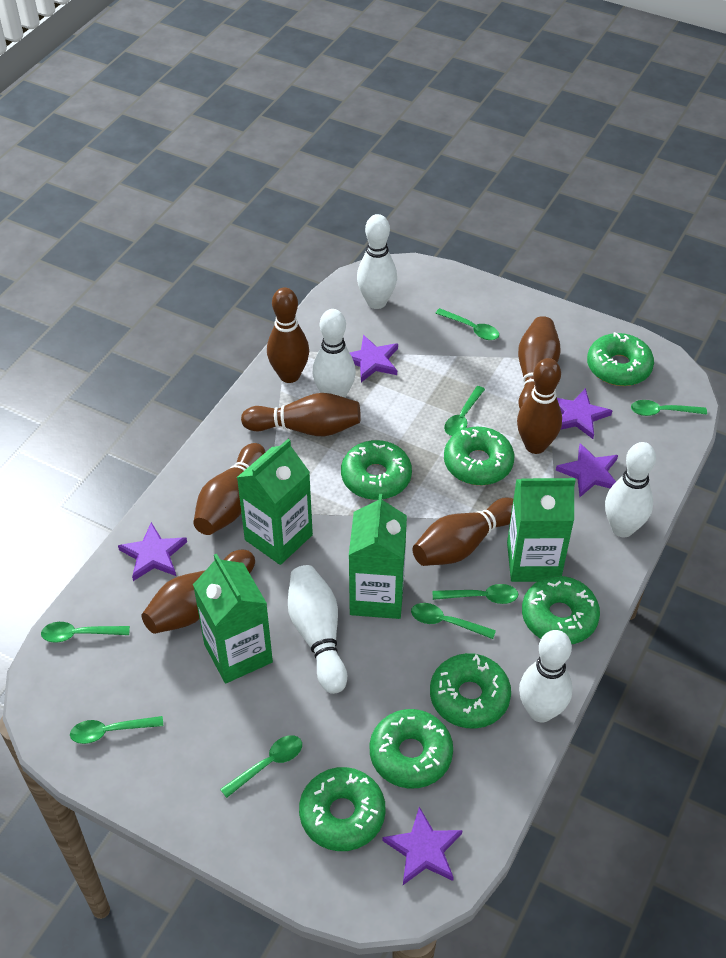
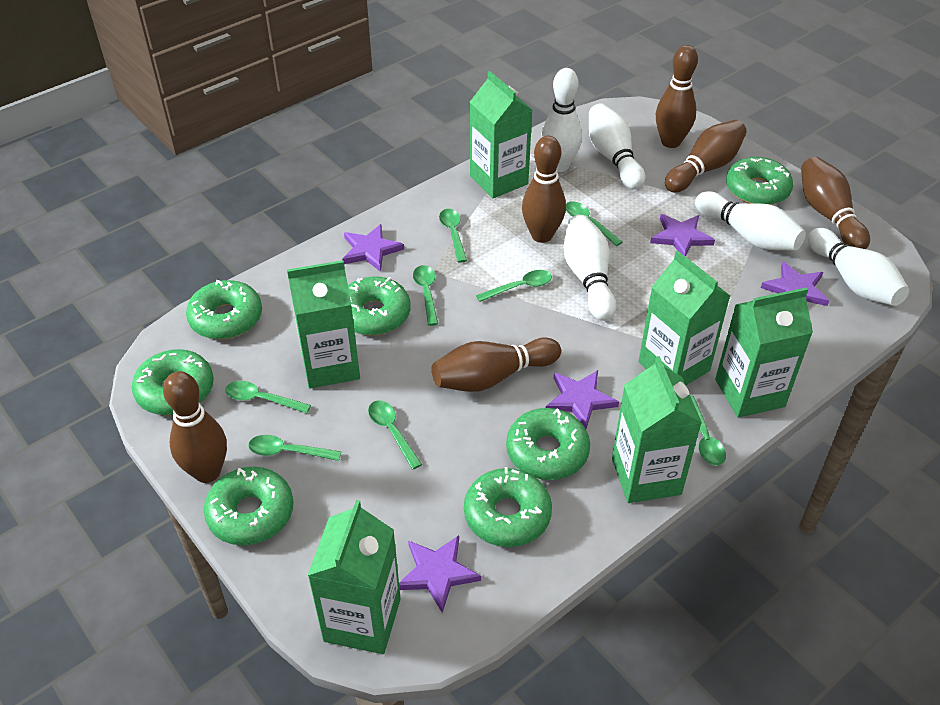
brown bowling pin: [142,550,255,634] [193,443,265,535] [241,393,361,436] [267,287,309,383] [413,497,513,566] [517,358,562,454] [518,316,561,408] = 7 -> [163,371,227,483] [432,337,561,392] [522,136,566,243] [656,45,698,148] [665,120,747,193] [801,157,870,249] = 6
green carton: [193,554,273,684] [237,439,313,565] [349,494,407,619] [507,478,576,582] = 4 -> [287,260,360,388] [307,500,401,654] [470,71,532,198] [612,356,702,503] [638,251,730,385] [715,287,813,418] = 6

